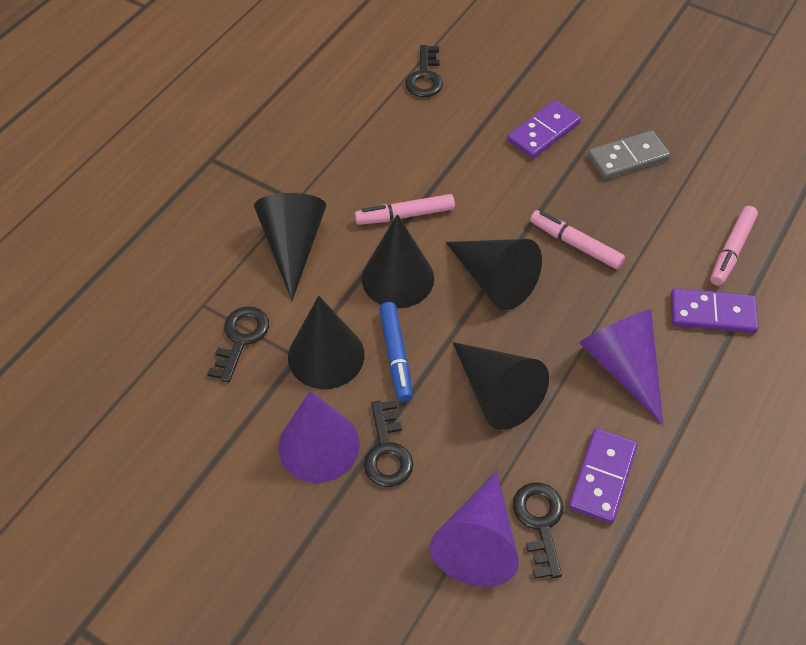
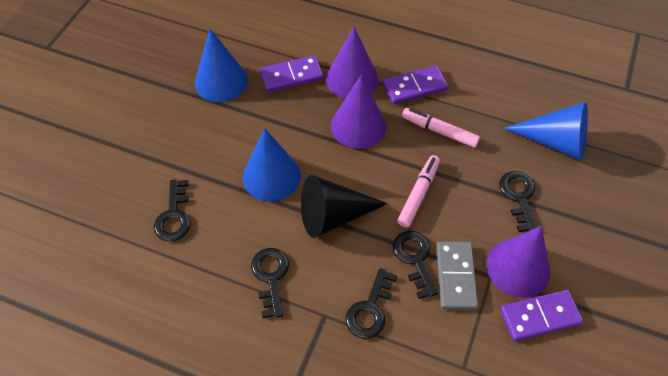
black cone: [254,193,326,301] [288,296,365,389] [362,214,434,308] [446,239,542,310] [453,342,549,430] = 5 -> [301,175,388,238] = 1
black key: [207,307,269,382] [364,400,413,487] [406,45,443,97] [513,483,563,579] = 4 -> [154,179,190,242] [251,248,289,318] [346,268,397,339] [393,231,438,299] [499,171,537,232] = 5
blue cone: none = 0 -> [195,29,248,102] [243,128,301,202] [504,102,588,161] = 3
blue marker: [379,302,413,402] = 1 -> none = 0
pink marker: [355,194,455,225] [530,210,625,270] [710,206,758,286] = 3 -> [397,155,440,228] [402,108,480,148] = 2

